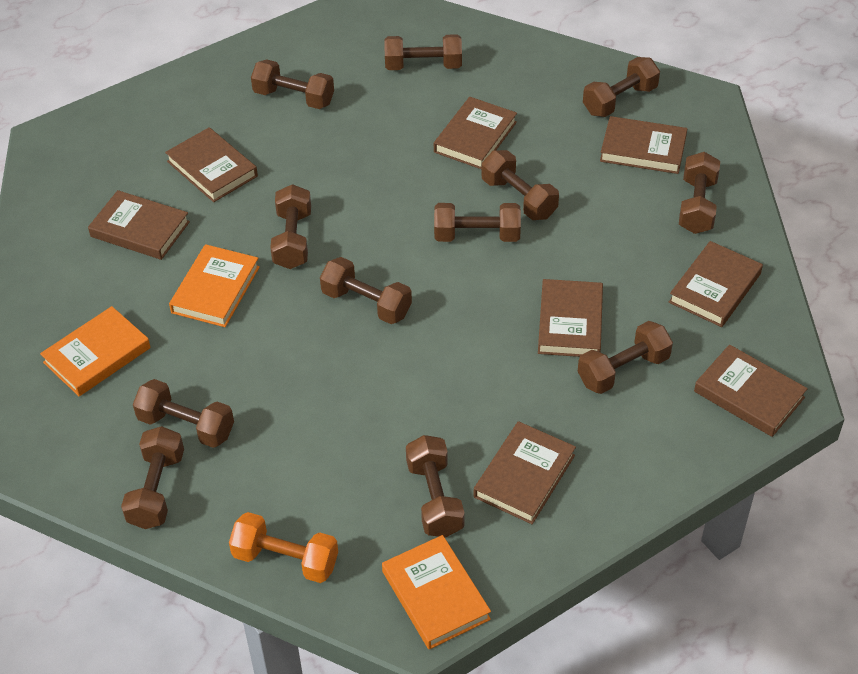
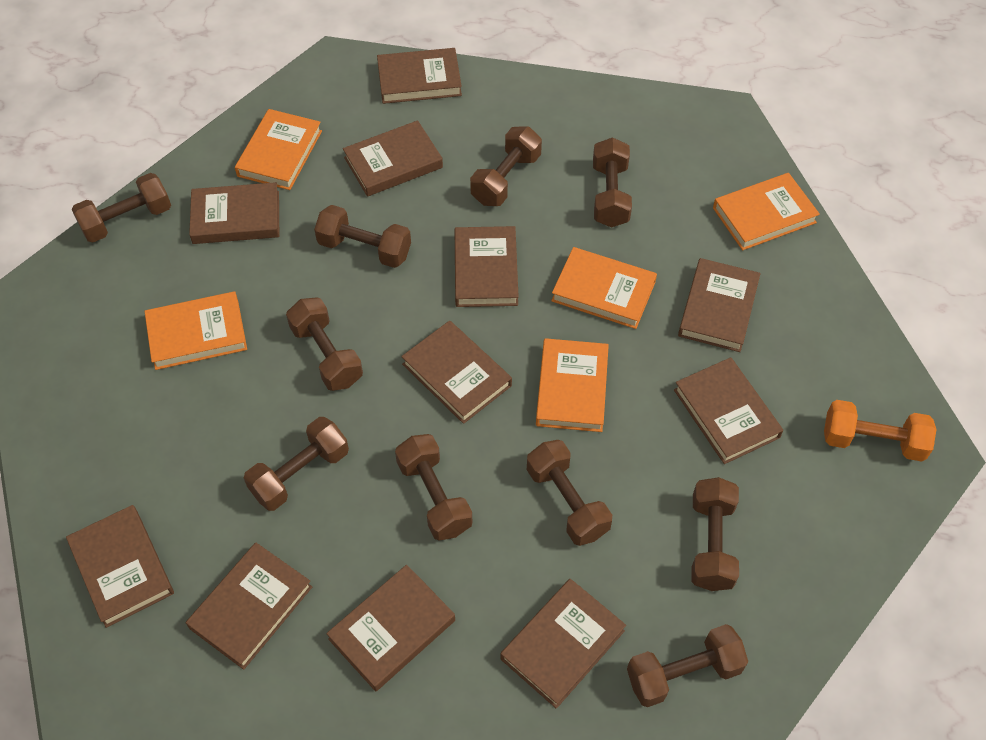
brown book: [88,190,190,260] [165,127,258,202] [434,97,517,169] [474,421,576,524] [538,279,603,357] [600,116,687,174] [669,241,763,327] [694,344,808,437] = 8 -> [66,505,174,628] [186,543,312,670] [189,182,279,244] [326,565,455,691] [343,120,443,197] [377,48,462,104] [401,320,512,424] [455,226,519,307] [500,579,626,709] [674,357,783,464] [678,258,760,352] = 11
brown dumbbell: [121,426,184,529] [133,379,234,448] [251,59,334,109] [270,184,311,269] [320,257,412,324] [384,34,462,70] [406,435,465,537] [434,203,521,242] [481,150,559,220] [578,321,673,394] [583,57,660,117] [679,152,720,234] = 12 -> [72,173,171,242] [244,417,349,511] [286,297,363,391] [314,205,411,268] [395,434,472,541] [470,126,542,206] [527,440,612,546] [593,137,632,227] [627,624,748,707] [691,477,739,591] = 10
orange book: [40,306,151,396] [169,244,260,327] [382,535,491,649] = 3 -> [144,291,247,370] [235,109,322,190] [536,338,609,432] [551,247,657,329] [713,173,820,250] = 5

